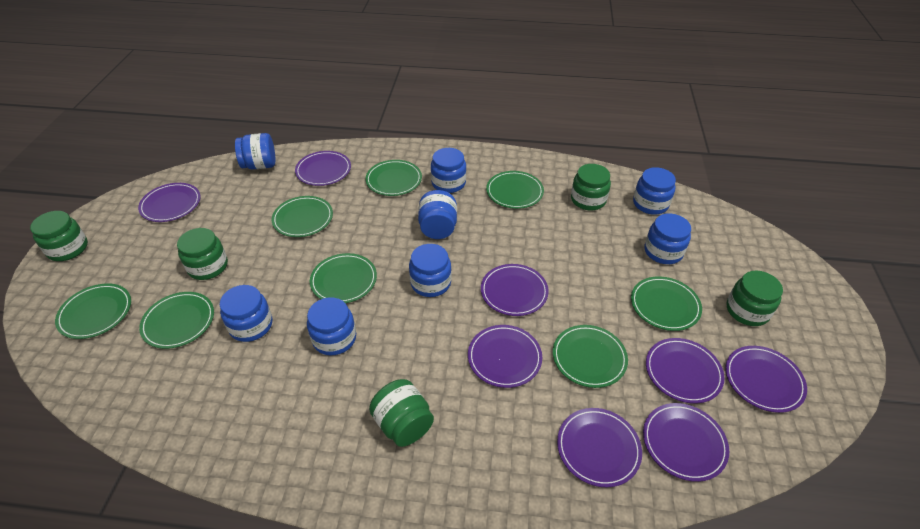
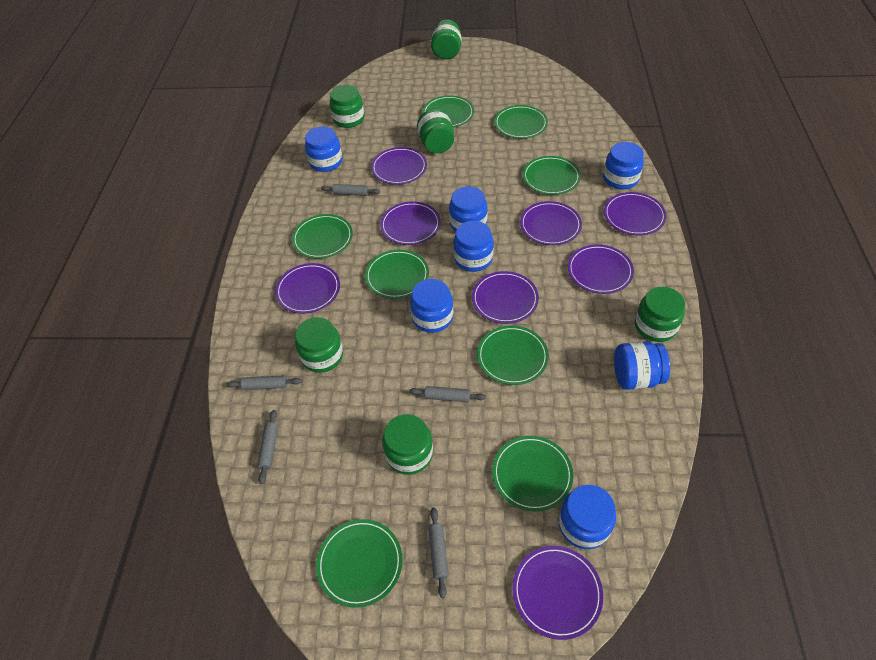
blue jar: [220,285,272,342] [235,133,275,170] [307,297,356,355] [409,244,452,297] [418,190,457,239] [431,148,466,193] [633,167,676,215] [644,213,691,264] = 8 -> [305,127,342,172] [410,279,453,333] [449,186,488,232] [453,221,494,272] [559,485,616,549] [603,142,644,189] [614,341,670,390] = 7
green jar: [30,211,88,261] [177,228,228,280] [369,379,434,447] [571,164,611,210] [727,271,783,326] = 5 -> [295,317,343,373] [330,85,364,128] [382,414,433,475] [417,109,454,153] [431,20,461,59] [635,287,685,342] = 6
grey rolling pin: none = 0 -> [226,375,302,390] [257,410,278,484] [321,184,380,196] [409,386,486,402] [428,507,448,598] = 5

